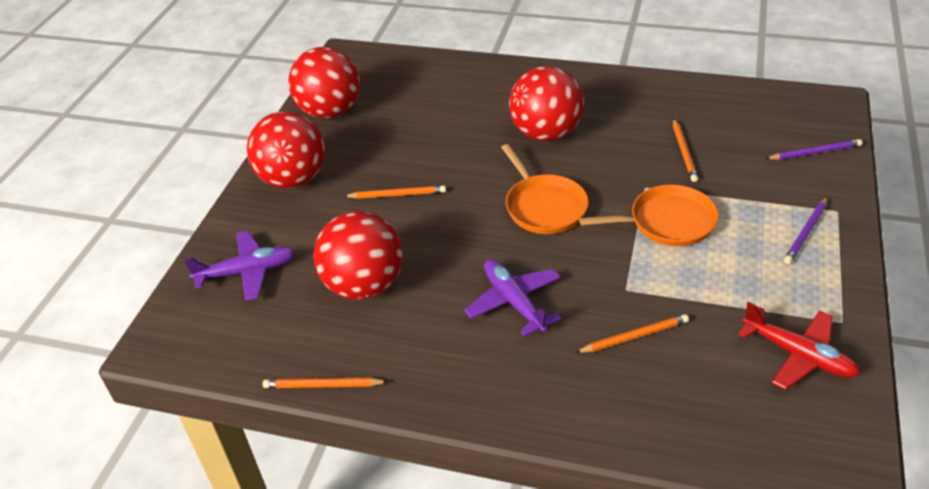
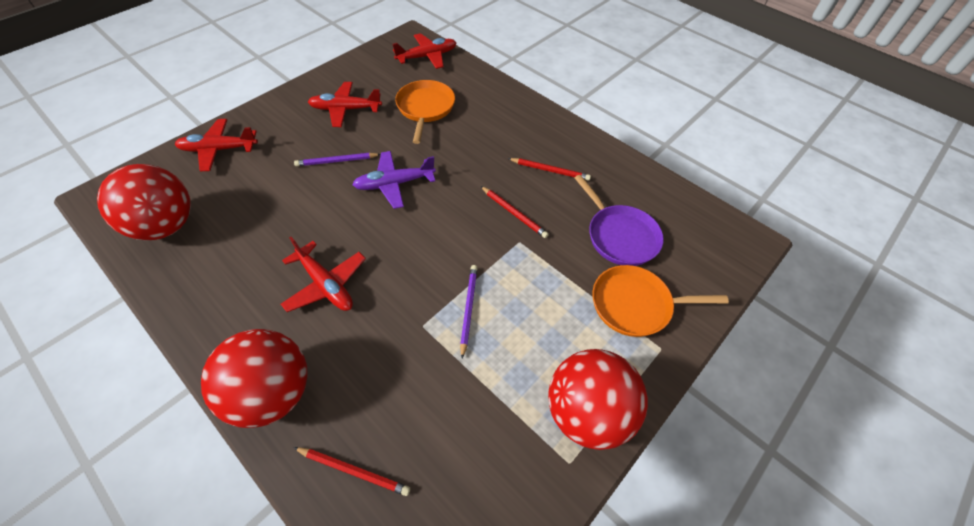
orange pencil: [263,377,389,388] [344,185,446,199] [575,314,689,353] [673,119,698,182] = 4 -> none = 0
purple pan: none = 0 -> [575,175,664,266] = 1
purple plane: [184,231,295,301] [464,259,561,336] = 2 -> [352,151,436,209] = 1
red ball: [247,111,325,189] [288,47,360,119] [314,211,403,300] [509,66,584,141] = 4 -> [97,164,191,240] [201,329,308,428] [548,349,648,450] = 3
red pencil: none = 0 -> [293,447,410,496] [481,186,549,238] [508,158,591,181] = 3
red plane: [738,302,860,390] = 1 -> [174,119,258,171] [281,237,366,312] [308,82,382,127] [393,33,456,69] = 4

